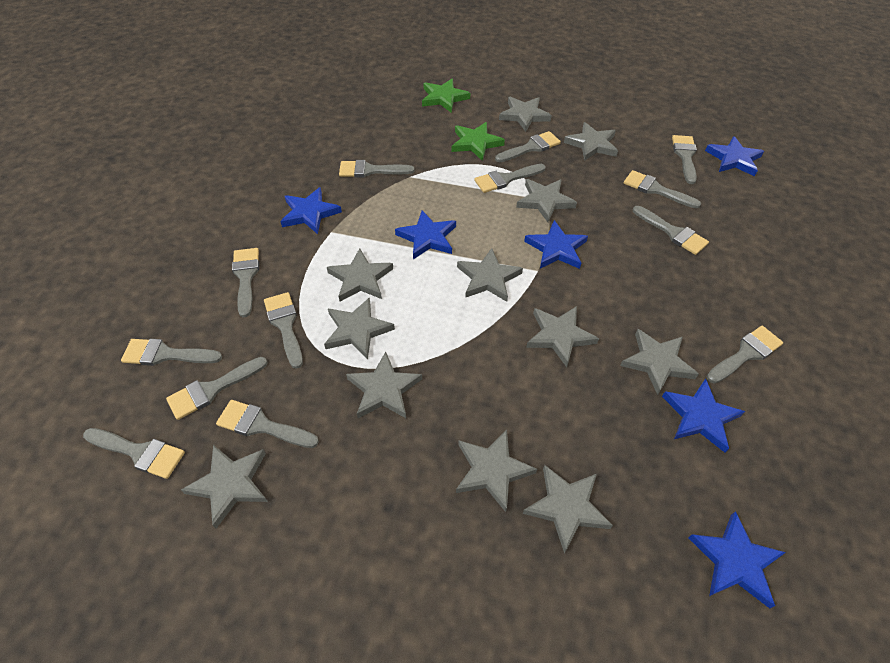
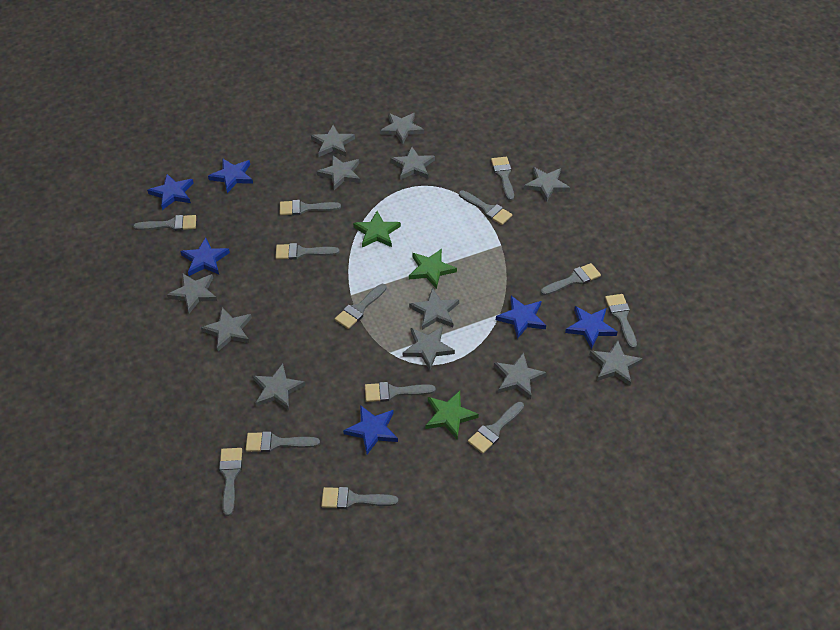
green star: [422,79,470,113] [451,122,505,161] = 2 -> [353,211,401,248] [409,249,457,289] [426,391,479,439] = 3

